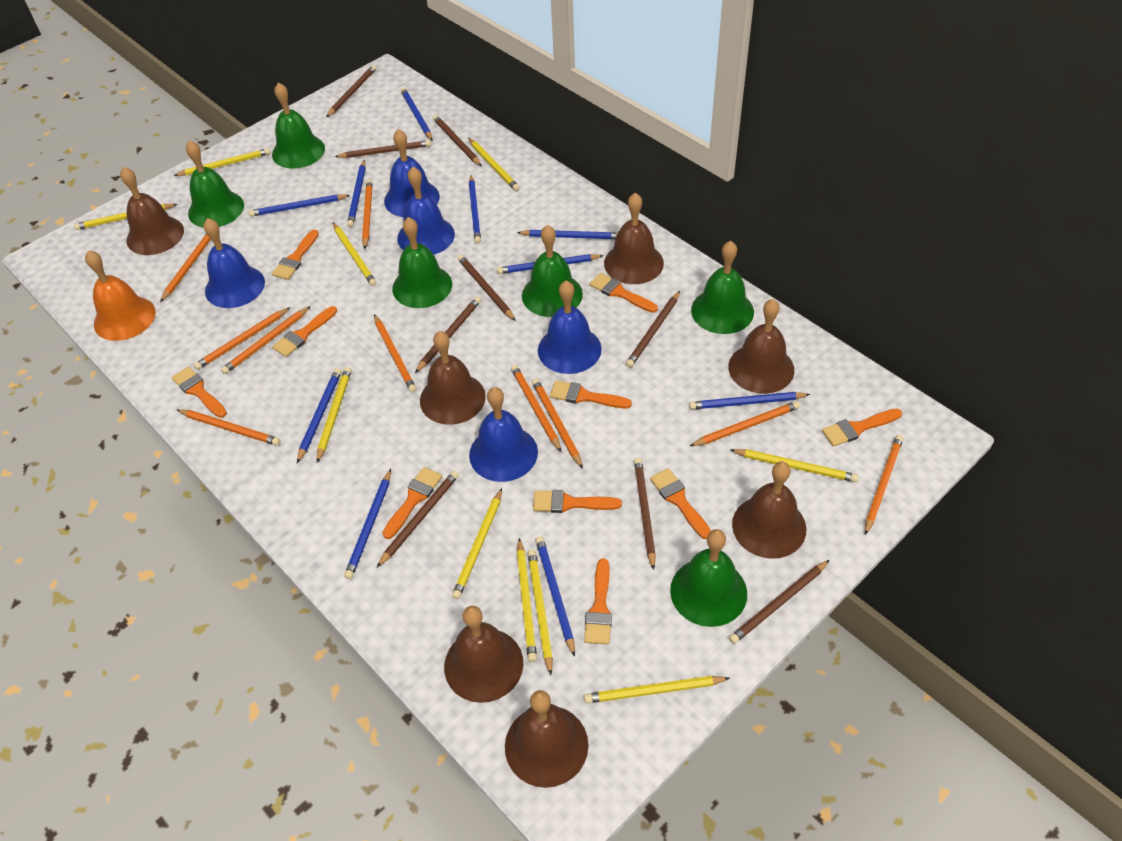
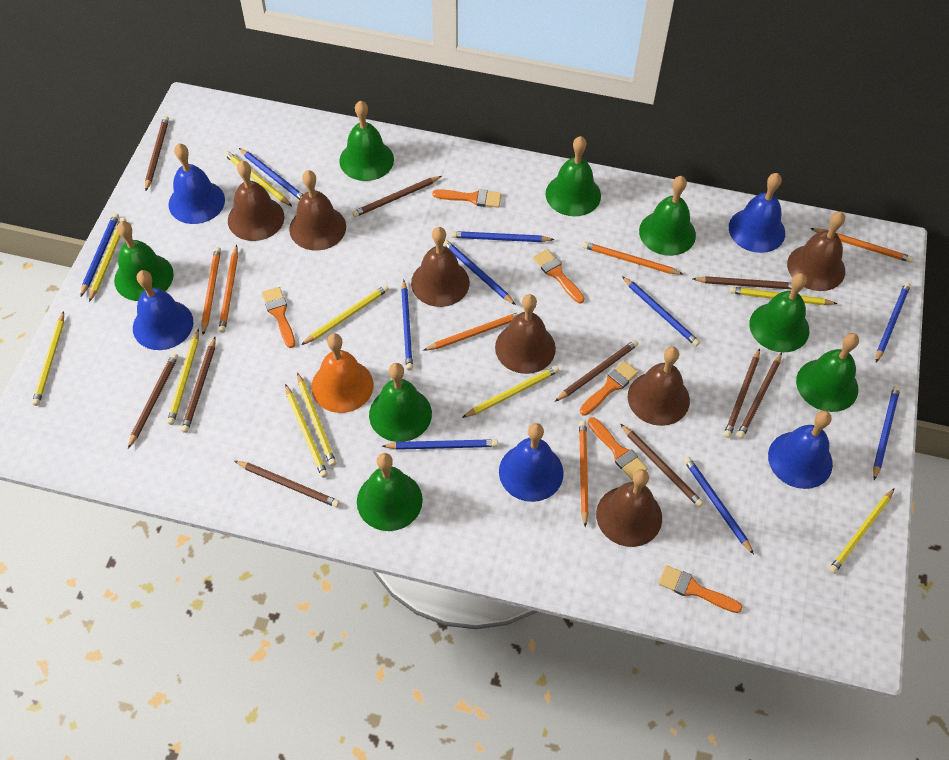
brown pencil: [326,65,376,117] [335,140,431,158] [377,471,459,567] [415,297,481,373] [433,115,482,166] [458,255,516,321] [626,291,680,367] [634,458,656,570] [729,560,830,644] = 9 -> [128,353,178,449] [145,116,169,192] [181,337,216,433] [235,461,340,507] [352,176,442,217] [555,340,639,401] [620,424,704,507] [693,276,792,289] [724,348,760,438] [737,353,782,439] = 10
green bell: [186,140,244,227] [272,82,325,169] [392,217,452,308] [522,225,583,317] [670,529,747,627] [691,241,754,334] = 6 -> [114,221,174,301] [339,100,394,181] [357,453,423,531] [369,363,432,442] [546,136,601,216] [639,176,696,256] [749,273,809,352] [796,333,859,412] = 8
orange brush: [171,366,227,418] [272,229,319,280] [272,306,337,357] [383,467,442,539] [533,490,622,513] [550,380,632,408] [584,558,612,645] [589,273,658,313] [650,468,711,539] [822,408,902,447] = 10 -> [262,287,295,348] [432,189,501,208] [533,249,585,303] [580,361,638,416] [588,417,648,480] [658,565,743,613] = 6
orange pencil: [160,234,211,302] [177,409,281,446] [194,307,290,370] [221,306,311,374] [362,180,373,249] [374,314,417,393] [511,365,561,452] [532,378,583,469] [690,401,800,446] [865,435,903,535] = 10 -> [201,247,221,335] [219,245,238,333] [423,311,522,351] [579,421,589,527] [582,242,683,275] [810,228,913,263] = 6

